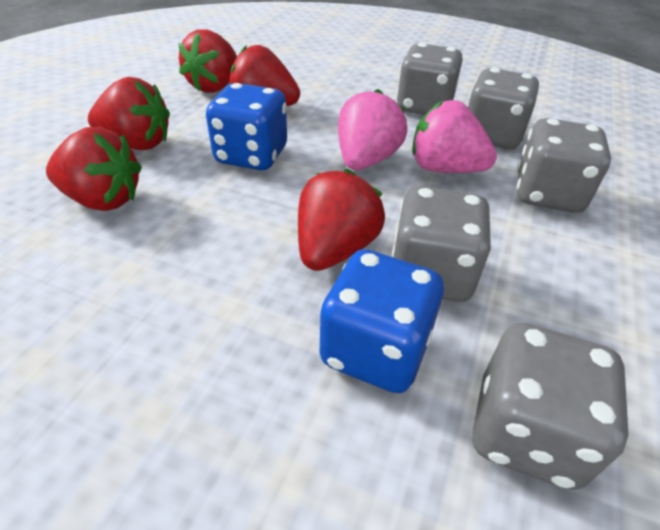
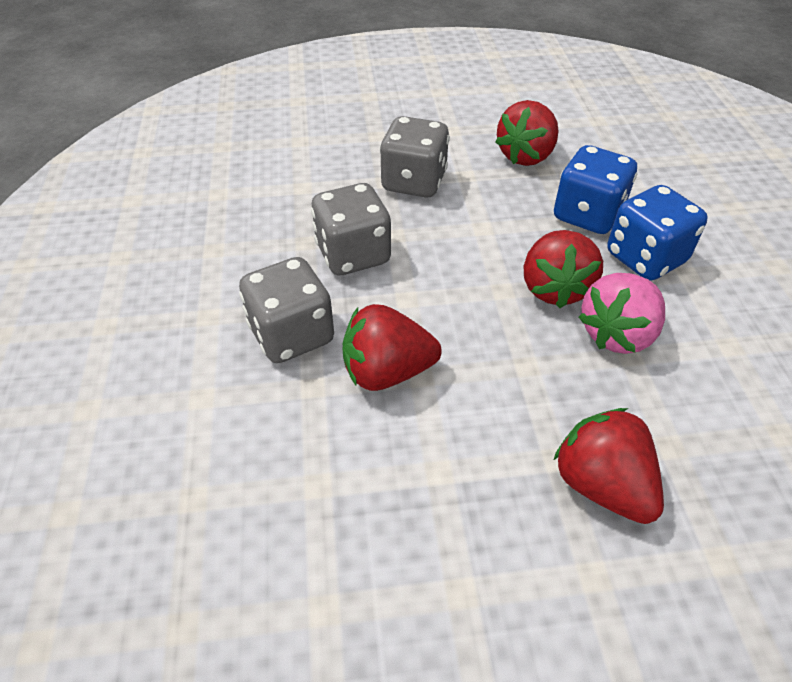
grey dice: [392,186,491,302] [396,43,462,115] [467,68,539,149] [473,322,629,490] [516,118,611,213] = 5 -> [239,257,334,363] [311,183,391,275] [380,116,450,198] = 3
pink strawberry: [338,89,407,170] [412,100,497,173] = 2 -> [579,273,665,354] = 1
red strawberry: [46,127,142,211] [88,77,170,150] [178,29,237,93] [229,45,300,106] [298,169,385,271] = 5 -> [342,304,442,391] [495,100,559,166] [524,230,603,308] [554,408,664,524] = 4

